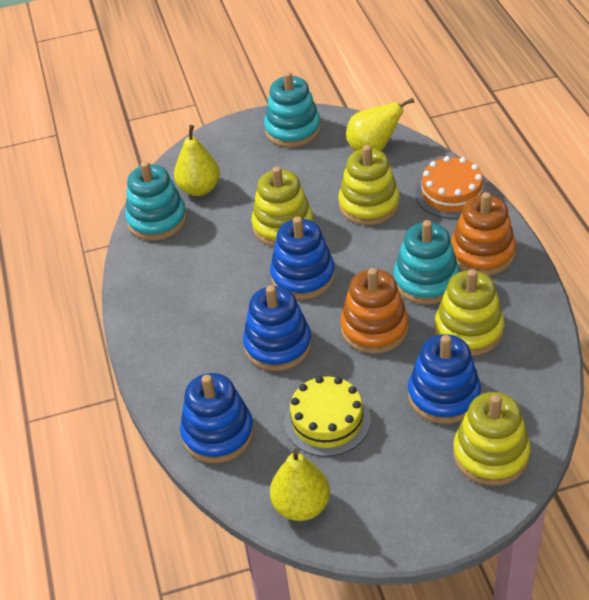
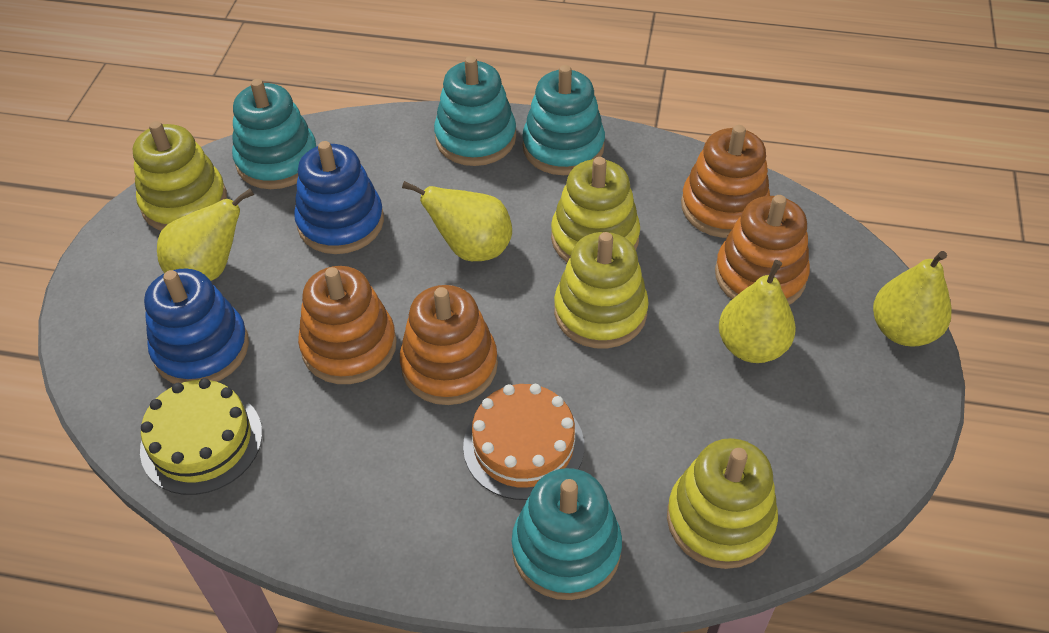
blue stacking toy: [180,373,254,463] [243,285,312,371] [270,216,335,300] [408,334,481,424] = 4 -> [144,269,249,384] [294,141,384,254] = 2
orange stacking toy: [340,268,409,354] [451,192,516,276] = 2 -> [298,266,397,384] [400,285,498,405] [681,125,770,238] [715,195,810,305] = 4
turquoise stacking toy: [125,161,187,240] [264,71,321,147] [394,220,460,305] = 3 -> [232,79,317,189] [434,56,516,166] [512,468,622,600] [522,65,605,175] = 4
yellow pear: [174,125,220,196] [270,448,330,521] [346,98,414,151] = 3 -> [157,188,254,281] [402,181,512,261] [719,260,796,363] [873,251,951,347] = 4

